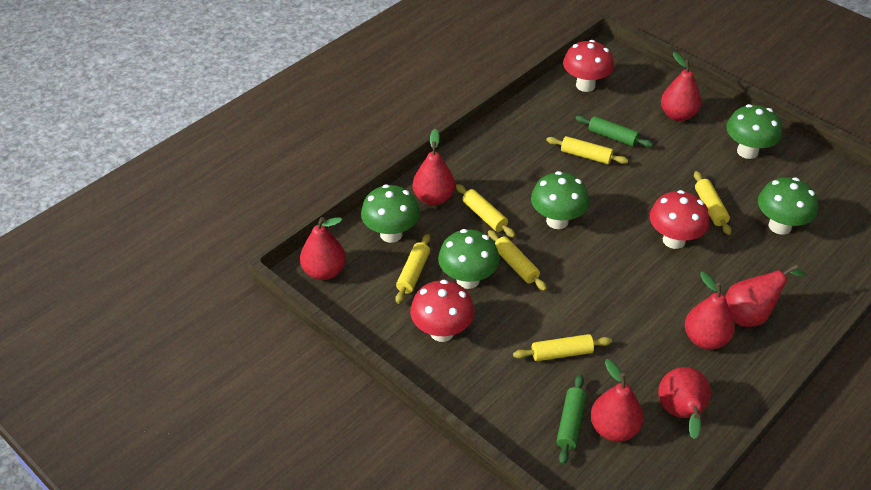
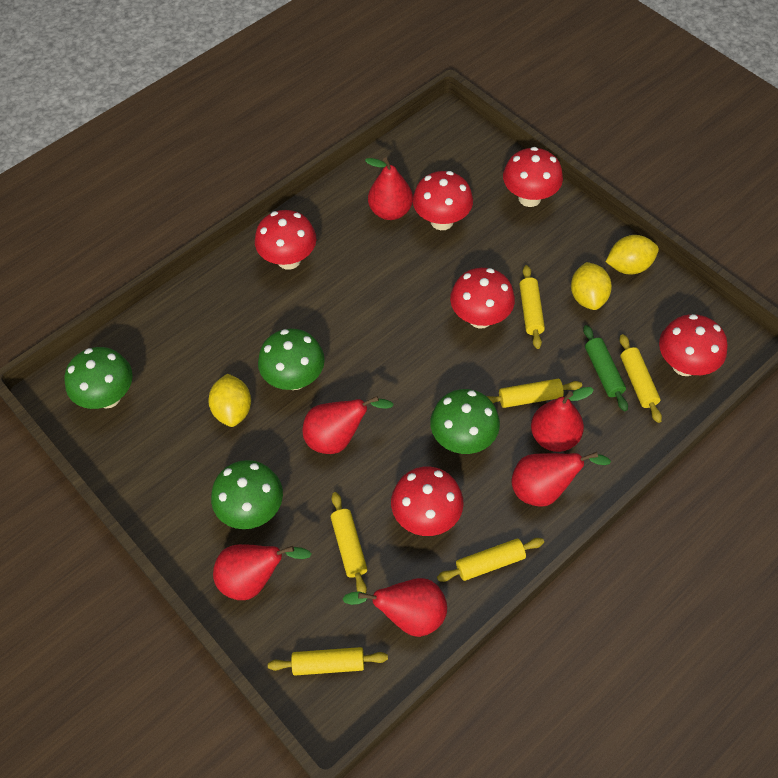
green mushroom: [361,184,420,243] [438,229,500,289] [531,171,589,229] [726,104,782,159] [758,177,818,235] = 5 -> [64,347,133,409] [211,460,283,529] [258,329,325,390] [430,389,500,454] = 4
green rolling pin: [556,374,587,465] [575,116,653,147] = 2 -> [583,325,628,411] = 1
red mushroom: [410,280,474,342] [563,40,614,92] [650,190,710,249] = 3 -> [255,210,316,270] [391,467,464,536] [413,171,473,230] [450,268,515,329] [503,147,563,207] [659,314,728,376] = 6
red pear: [300,217,346,280] [413,129,455,205] [590,359,644,442] [658,367,711,439] [661,52,701,121] [685,272,735,350] [725,265,806,327] = 7 -> [213,544,312,600] [302,396,394,454] [343,578,447,637] [365,157,413,220] [511,452,611,507] [531,387,594,452] = 6
yellow lemon: none = 0 -> [208,374,251,427] [571,262,612,310] [606,235,659,274] = 3

